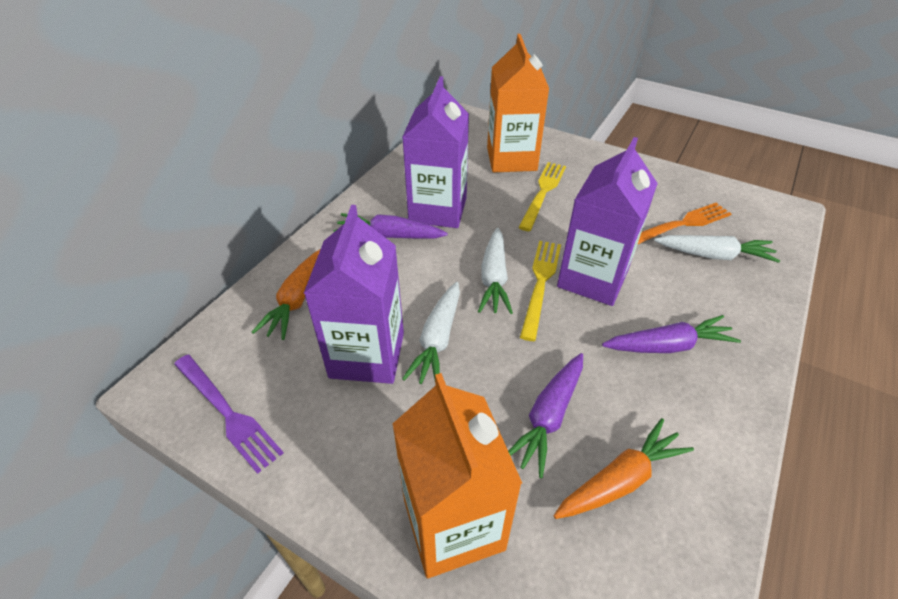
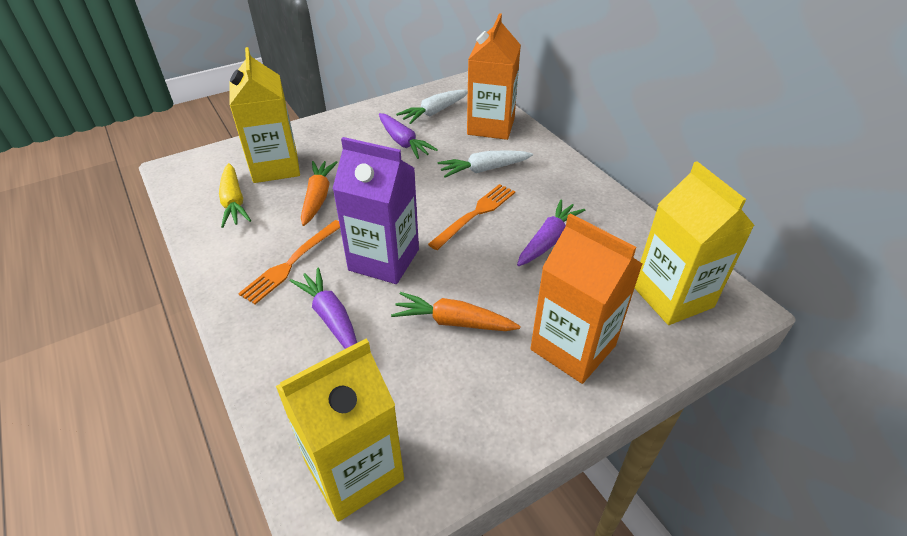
orange fork: [637,203,731,245] = 1 -> [238,220,340,304] [428,184,515,250] = 2
purple carton: [303,205,404,384] [402,76,469,228] [557,137,658,306] = 3 -> [332,137,419,284] = 1
purple fork: [174,355,284,474] = 1 -> none = 0
white carrot: [402,282,460,384] [478,228,513,314] [654,235,780,263] = 3 -> [396,89,468,124] [438,150,533,178] = 2
yellow carrot: none = 0 -> [219,163,251,228] = 1
yellow carton: none = 0 -> [230,47,300,183] [276,339,404,522] [634,161,755,325] = 3
yellow fork: [518,162,566,231] [520,241,561,341] = 2 -> none = 0

